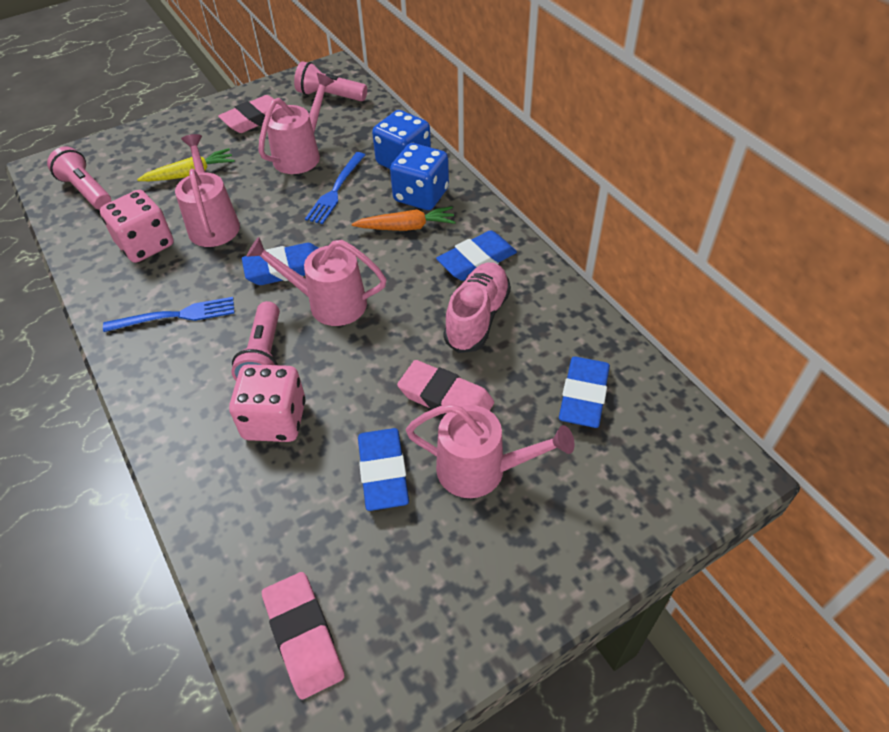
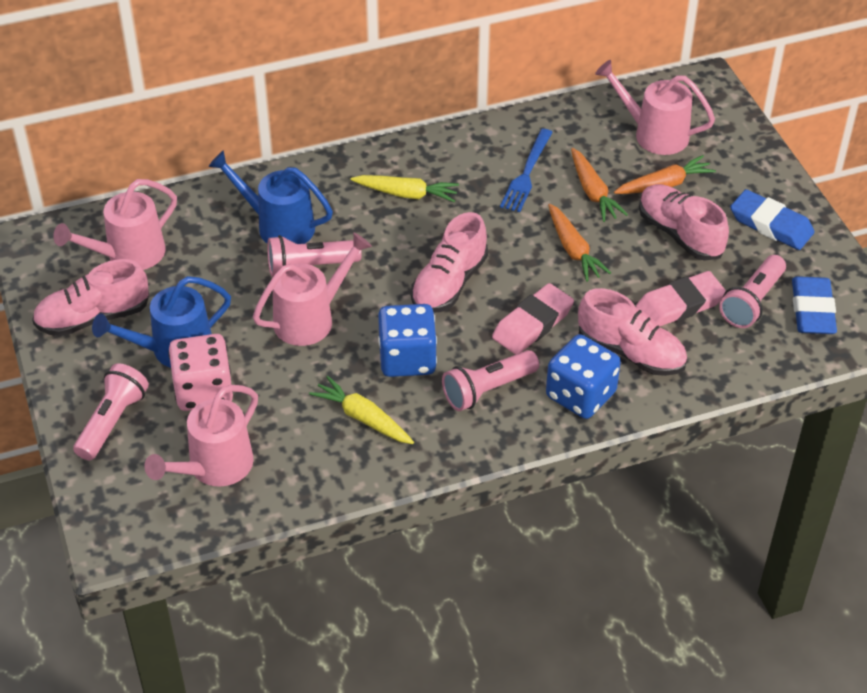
blue eraser: [242,243,318,285] [358,428,409,511] [436,230,517,281] [559,356,610,428] = 4 -> [730,189,815,250] [792,276,837,334] = 2
blue fork: [103,297,235,332] [305,152,365,224] = 2 -> [500,129,553,212] = 1
blue watering can: none = 0 -> [92,276,231,368] [208,151,333,244] = 2
orange carrot: [352,206,456,231] = 1 -> [548,204,611,282] [571,148,628,222] [614,155,716,194] = 3
pink dice: [100,190,174,263] [229,364,306,442] = 2 -> [168,334,233,411] = 1
pink eraser: [218,95,280,133] [262,572,344,699] [397,360,494,416] = 3 -> [492,283,574,355] [636,271,726,327] = 2
pink flashlight: [47,146,111,210] [231,301,280,381] [294,61,367,101] = 3 -> [73,363,149,460] [267,235,362,276] [442,350,539,411] [719,255,786,328] = 4
pink shoe: [443,262,511,353] = 1 -> [32,259,149,336] [411,212,488,313] [578,288,687,376] [639,184,729,261] = 4
yellow carrot: [137,148,235,181] = 1 -> [309,375,414,444] [350,175,459,202] = 2

